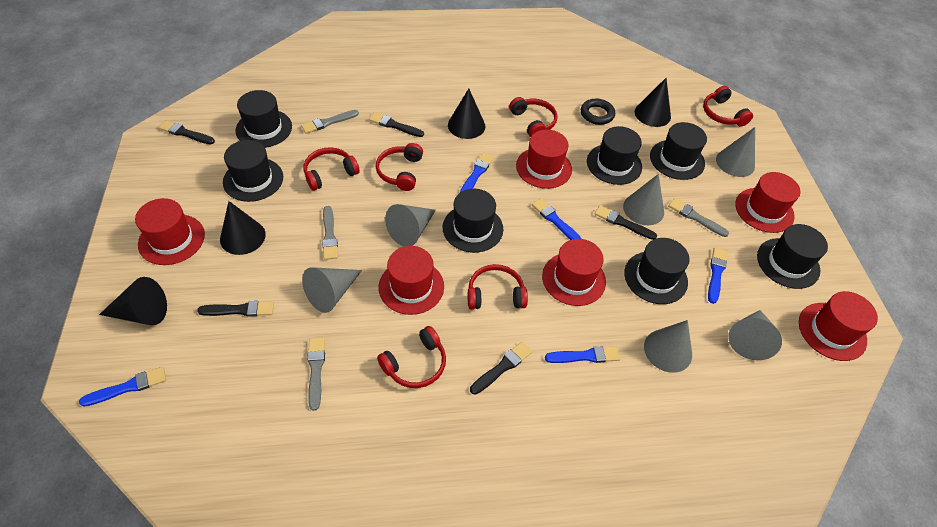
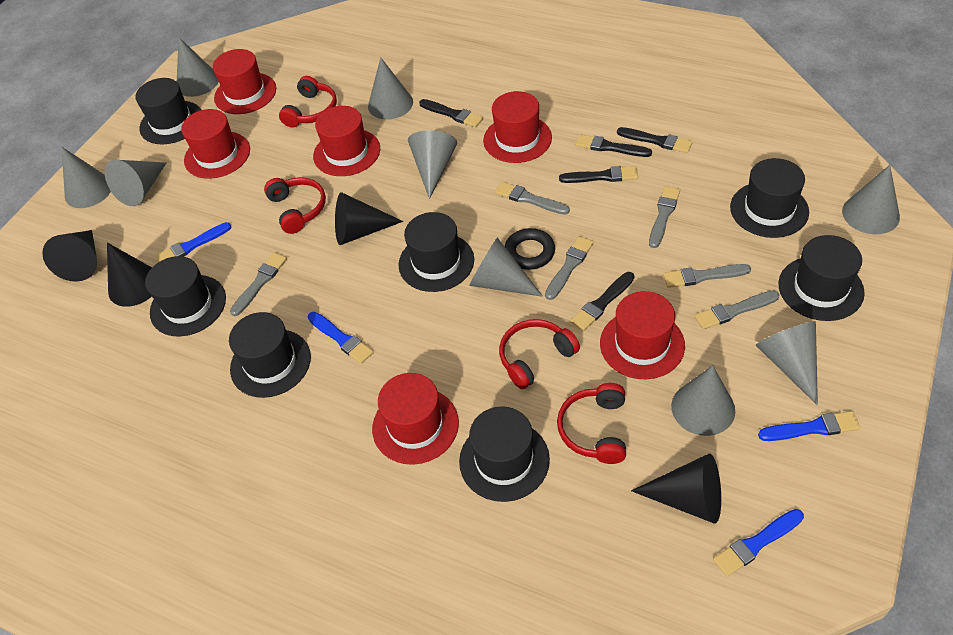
blue brush: [79,367,166,407] [460,152,494,192] [532,198,582,240] [545,346,621,363] [708,248,728,304] = 5 -> [156,222,232,262] [308,312,374,364] [713,509,804,577] [758,411,860,441] = 4
grey brush: [301,110,359,134] [307,337,325,411] [322,206,338,260] [668,198,729,237] = 4 -> [230,253,287,316] [495,182,570,215] [545,236,594,300] [649,186,680,248] [663,264,751,288] [695,291,780,330] = 6
grey cone: [302,267,362,313] [385,204,436,247] [623,174,664,225] [644,320,692,373] [716,127,755,177] [728,310,782,360] = 6 -> [61,146,111,208] [105,160,166,206] [177,37,219,97] [368,57,413,120] [408,130,457,199] [469,237,543,297] [671,365,735,436] [756,321,818,405] [842,165,900,234] = 9
red headphones: [304,147,360,191] [376,143,423,191] [377,326,446,388] [468,264,528,309] [509,97,558,137] [703,86,753,126] = 6 -> [264,177,326,234] [279,76,337,128] [499,319,580,389] [557,383,626,464] = 4

